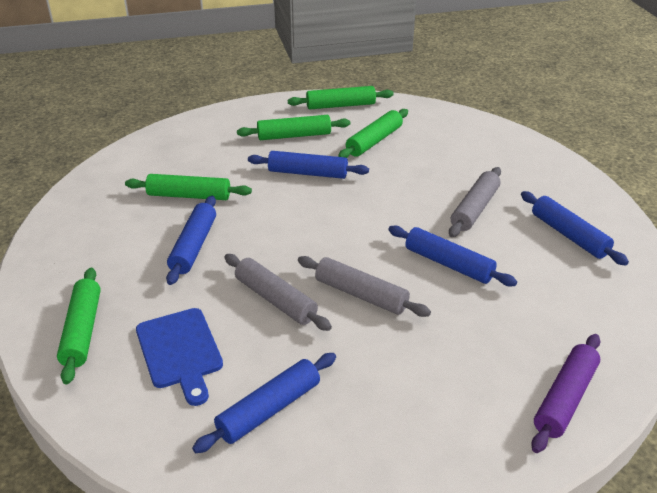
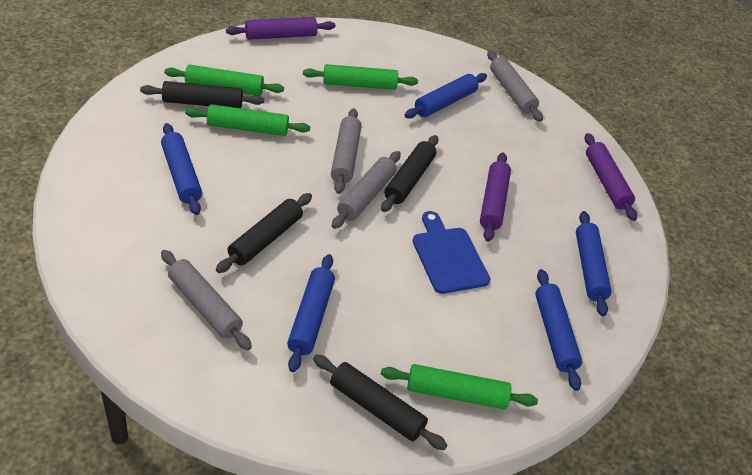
black rolling pin: none = 0 -> [140,81,264,108] [216,193,312,273] [313,354,447,450] [381,135,438,212] = 4
green rolling pin: [57,268,101,384] [125,174,252,200] [237,115,350,140] [288,86,394,109] [338,109,408,158] = 5 -> [165,65,284,96] [185,104,310,136] [303,64,418,90] [381,364,538,409] = 4
grey rolling pin: [225,254,332,331] [298,256,431,317] [449,167,501,237] = 3 -> [161,250,252,350] [331,108,362,194] [332,151,401,229] [487,50,543,122] = 4
purple rolling pin: [531,334,600,453] = 1 -> [226,17,335,40] [480,152,511,242] [585,133,637,221] = 3

